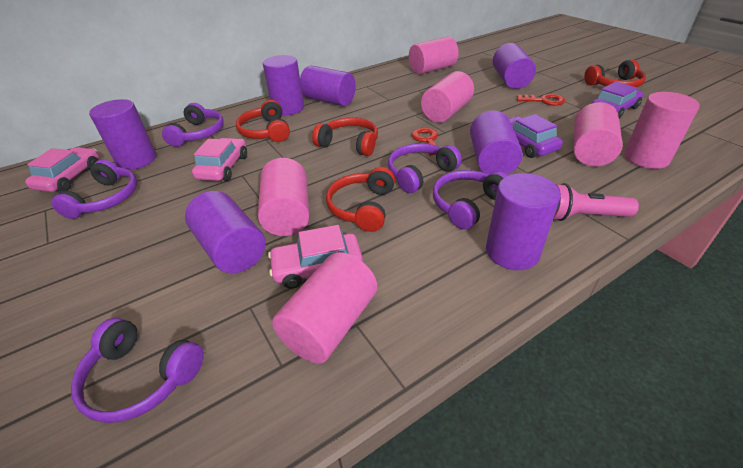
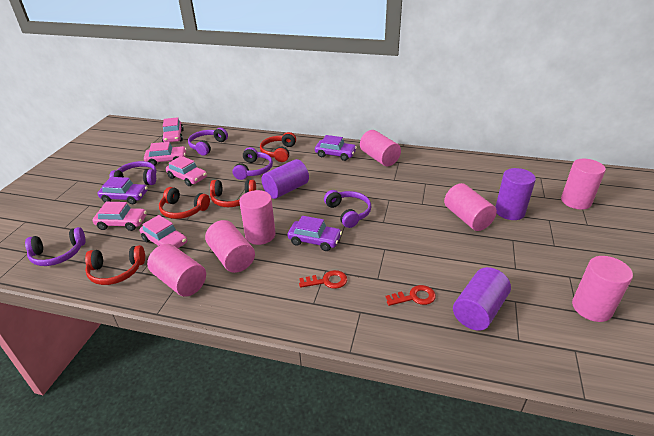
pink car: [25,147,99,192] [192,138,247,181] [268,225,363,289] = 3 -> [93,202,147,231] [140,215,187,248] [144,142,187,166] [162,117,184,142] [166,156,207,186] = 5
pink cylinder: [258,158,310,236] [272,252,377,364] [409,36,459,75] [421,71,474,123] [574,102,623,167] [624,92,700,169] = 6 -> [147,244,206,297] [205,220,255,273] [239,190,276,245] [360,130,401,166] [444,183,497,231] [561,159,606,210] [572,256,633,322] = 7
pink flashlight: [553,183,639,221] = 1 -> none = 0
purple car: [509,114,563,158] [591,82,644,119] = 2 -> [98,177,147,204] [287,216,342,251] [315,135,357,161] = 3
purple cylinder: [89,99,156,170] [185,191,266,273] [263,55,304,115] [300,66,356,106] [470,111,523,175] [486,173,561,270] [493,43,536,89] = 7 -> [262,159,309,199] [453,267,511,331] [495,168,536,220] = 3

